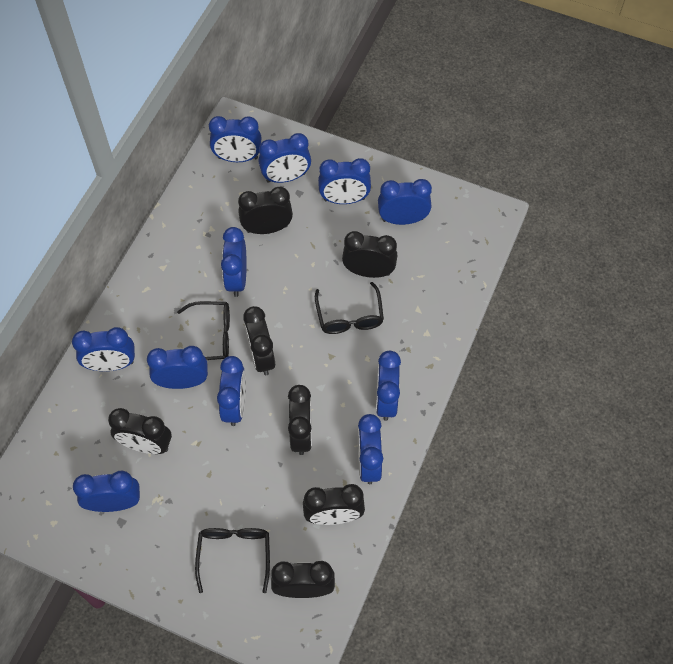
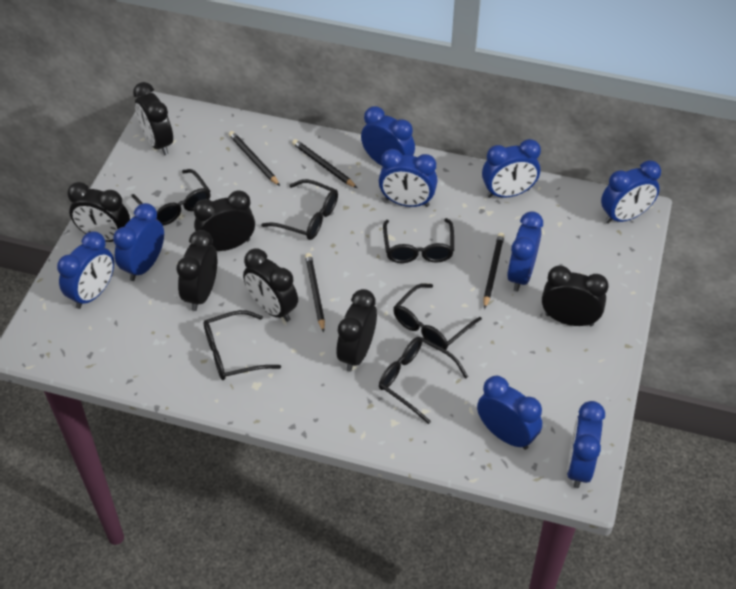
black glasses: [177,301,230,360] [195,528,270,593] [315,282,384,334] = 3 -> [131,169,211,225] [204,310,281,380] [261,179,338,240] [379,337,468,424] [383,218,454,263] [393,283,482,350] = 6
black pencil: none = 0 -> [229,131,280,186] [292,139,357,188] [305,253,325,333] [483,233,504,309] = 4
blue clock: [72,327,135,371] [73,470,140,512] [147,346,208,389] [209,116,261,162] [217,356,246,426] [221,227,247,297] [259,133,311,183] [318,158,371,204] [358,414,383,484] [376,351,401,421] [378,179,432,225] = 11 -> [57,231,114,309] [113,203,164,281] [361,106,415,166] [379,149,438,207] [477,376,542,450] [482,139,541,198] [507,211,543,291] [567,401,605,488] [601,160,661,224] = 9

